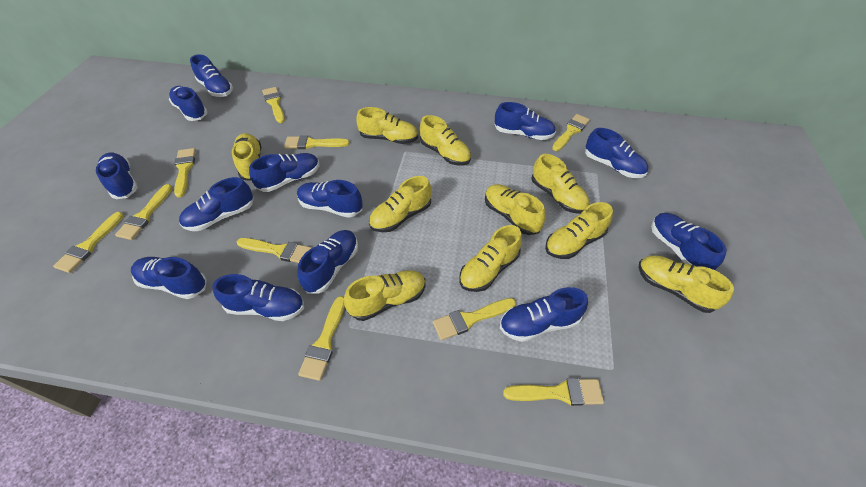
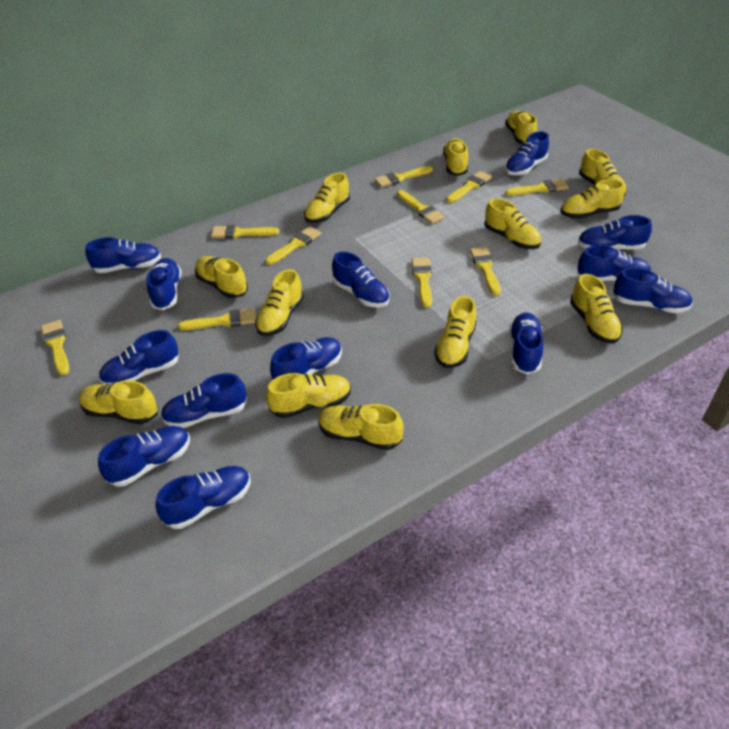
yellow shoe: [232,133,262,181] [344,270,426,321] [356,107,418,144] [369,176,431,232] [420,115,471,165] [460,225,522,292] [485,184,546,235] [531,154,589,214] [545,202,613,259] [638,256,734,313] = 10 -> [79,380,157,424] [195,256,248,298] [255,269,304,336] [266,373,351,418] [304,172,350,223] [318,404,404,450] [434,296,477,368] [443,138,468,176] [484,198,541,249] [505,111,537,144] [560,179,625,219] [570,274,623,344] [579,149,627,196] = 13

